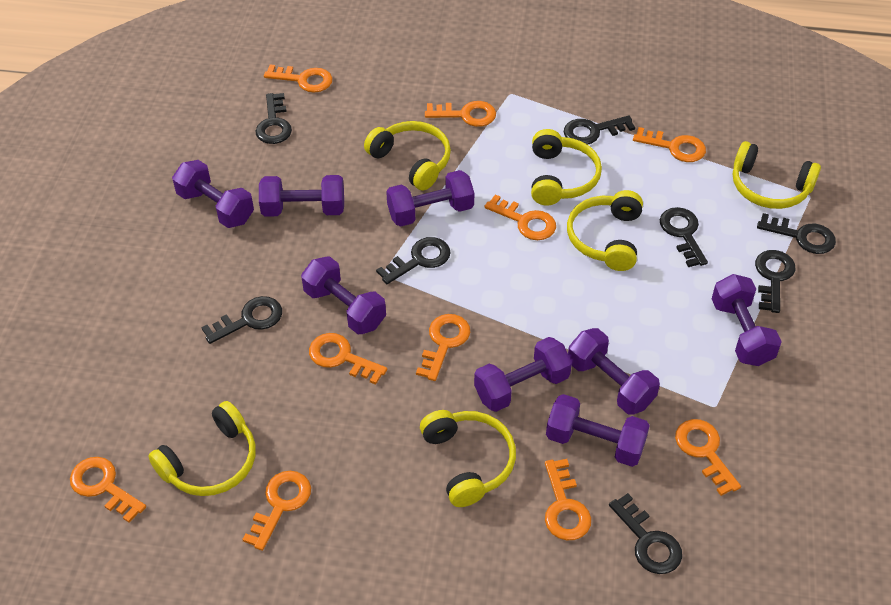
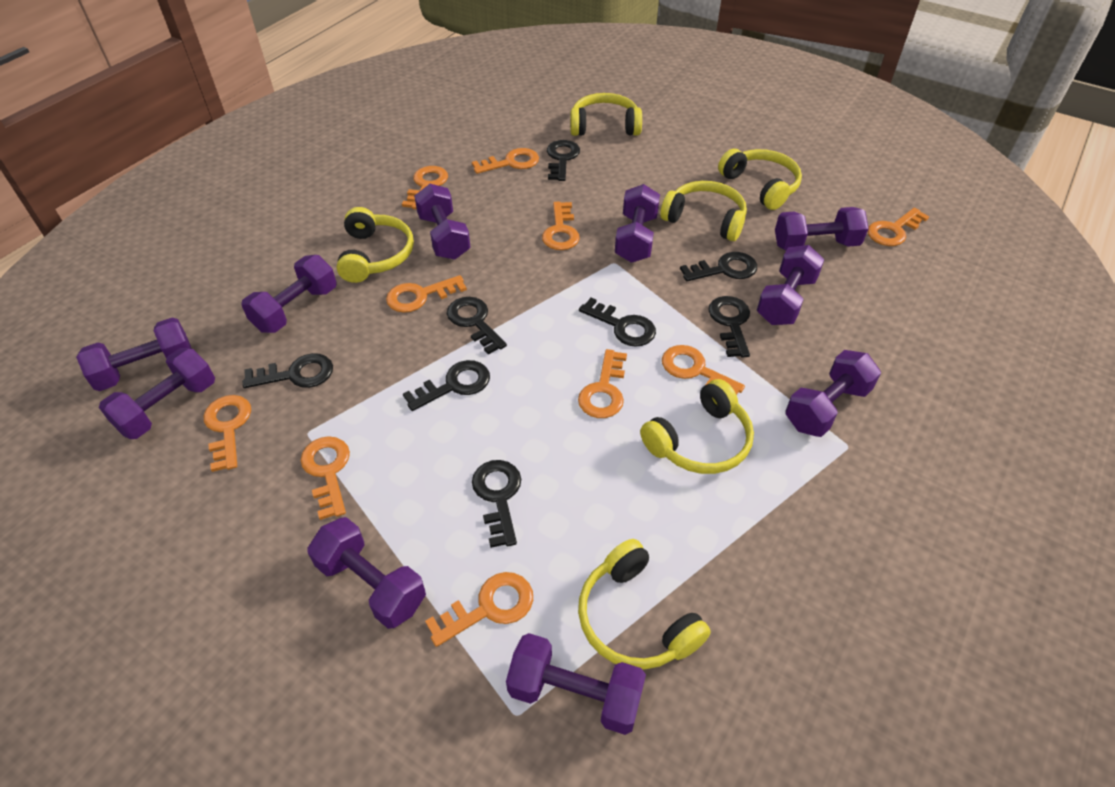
purple dumbbell: [172,160,254,228] [259,175,344,217] [301,256,386,334] [386,170,474,227] [474,337,572,412] [546,394,650,467] [568,328,660,415] [712,274,782,366] = 8 -> [76,317,192,391] [99,348,215,439] [241,255,337,333] [307,517,426,629] [414,184,471,260] [506,633,646,735] [615,184,660,263] [757,245,825,325] [775,207,869,250] [785,350,881,437] = 10

